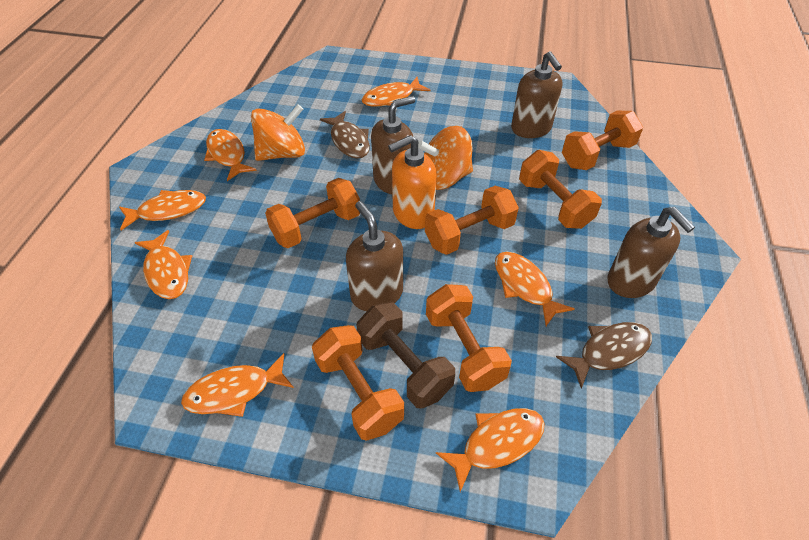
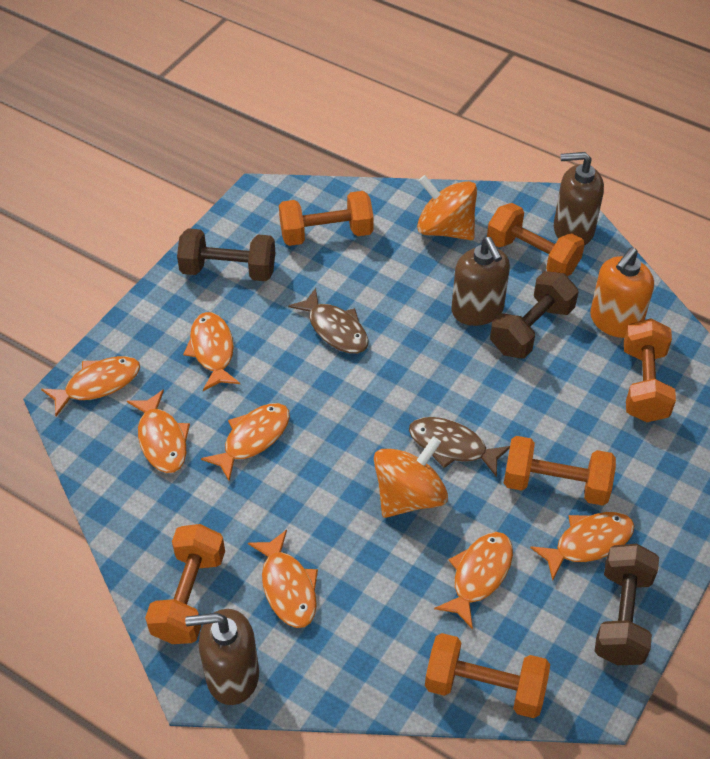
brown dumbbell: [357,302,455,409] = 1 -> [177,228,275,281] [490,271,579,359] [594,544,659,665] = 3
brown soap dispenser: [346,201,403,311] [371,96,415,195] [511,51,563,138] [607,207,695,298] = 4 -> [185,609,259,705] [452,237,510,326] [554,152,604,246] = 3

